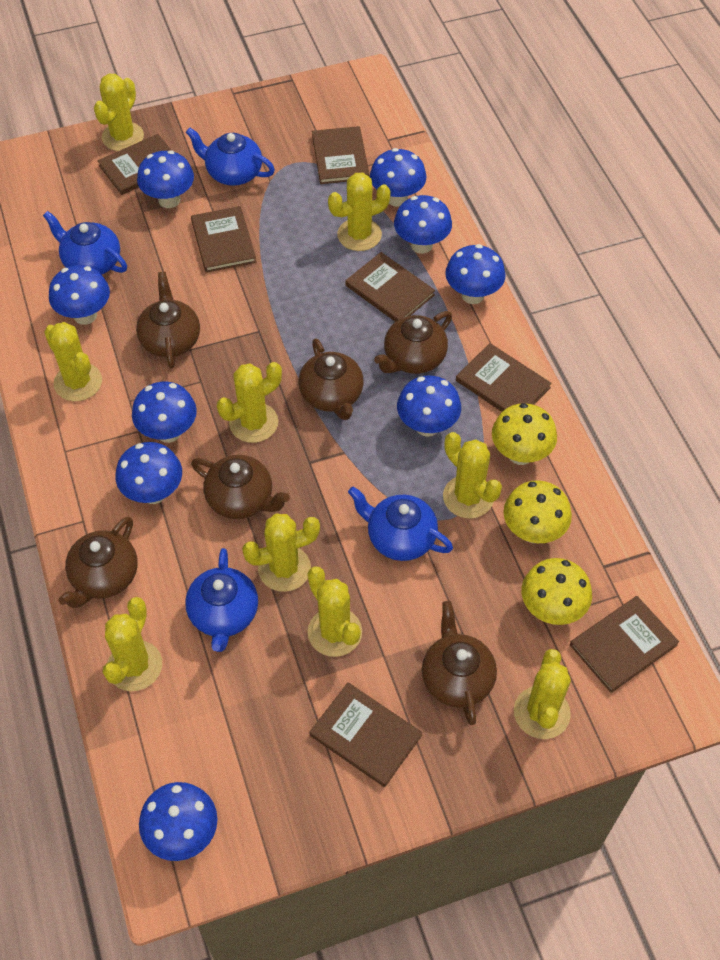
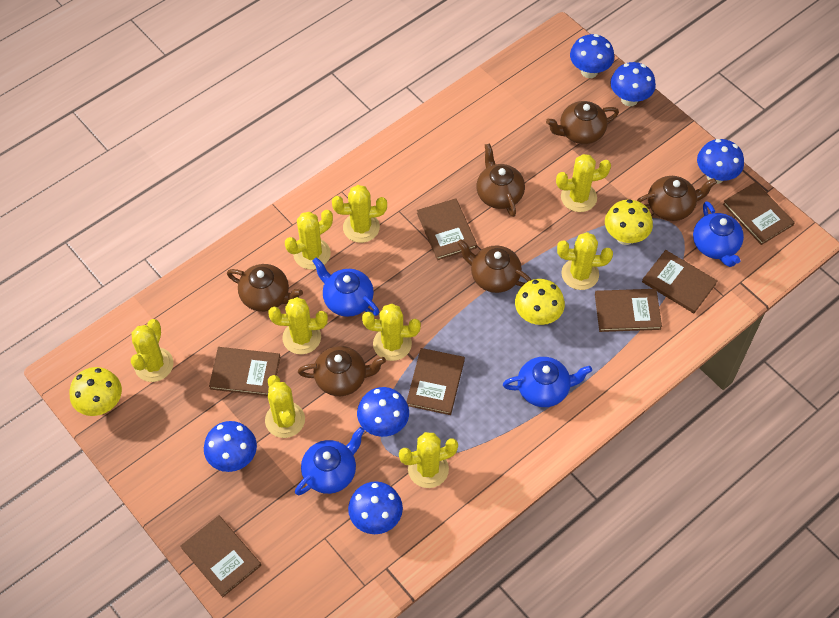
blue mushroom: [49,265,110,325] [116,442,182,504] [132,382,197,443] [137,150,194,208] [139,782,217,861] [370,148,427,207] [394,195,452,254] [397,376,461,437] [445,244,506,304] = 9 -> [204,421,257,472] [348,481,403,534] [357,387,409,437] [570,34,614,78] [610,62,656,106] [697,139,744,184] = 6

